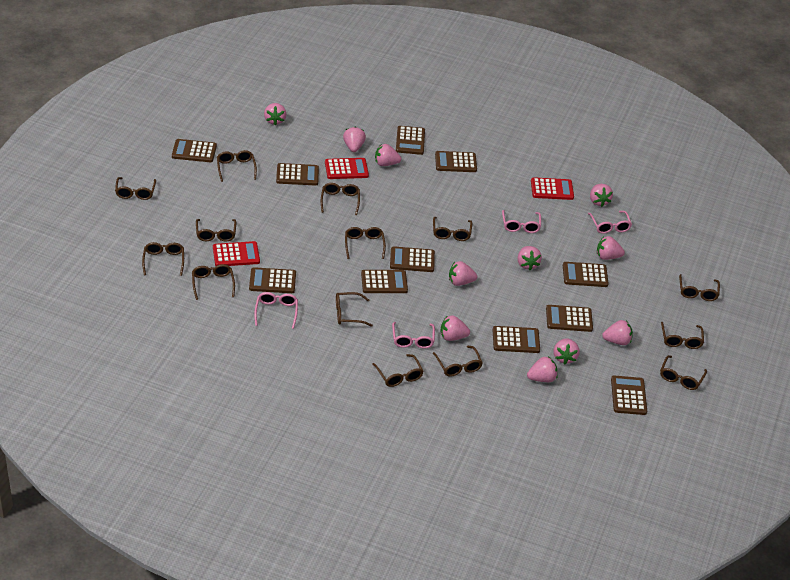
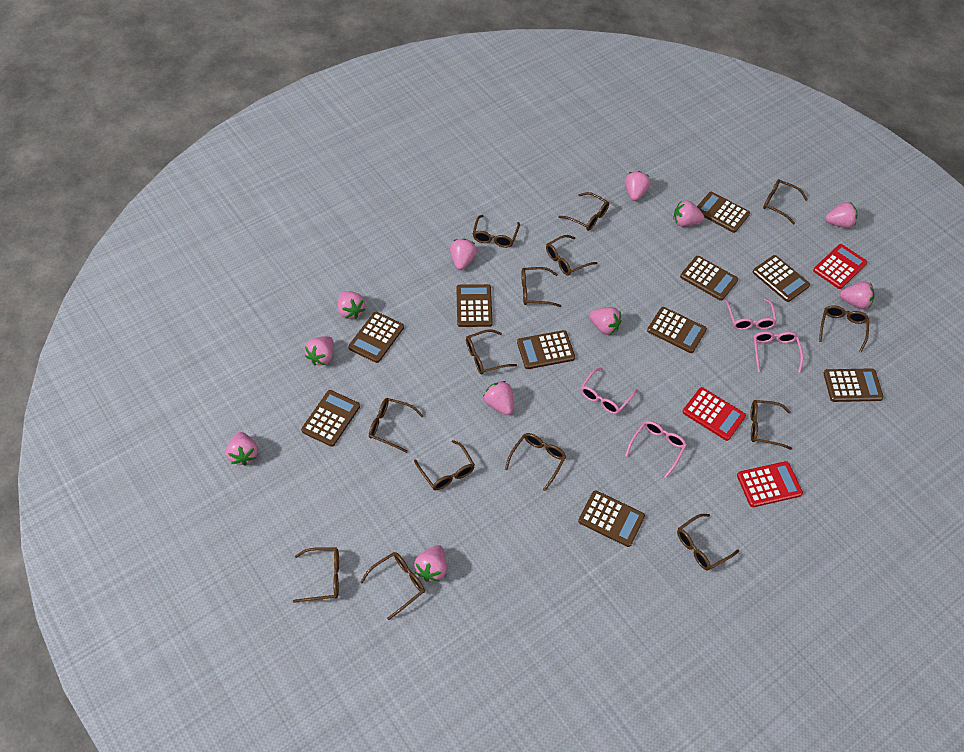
brown calculator: [172,139,217,162] [249,267,296,293] [276,163,319,186] [361,270,408,293] [390,246,435,272] [396,126,425,155] [435,151,477,172] [493,326,540,353] [546,305,593,332] [563,262,609,287] [611,375,647,415] = 11 -> [301,390,360,447] [348,312,404,363] [456,284,493,327] [517,330,575,369] [578,490,645,547] [647,307,707,353] [680,256,738,301] [697,192,750,233] [753,255,810,302] [823,368,884,402] = 10

